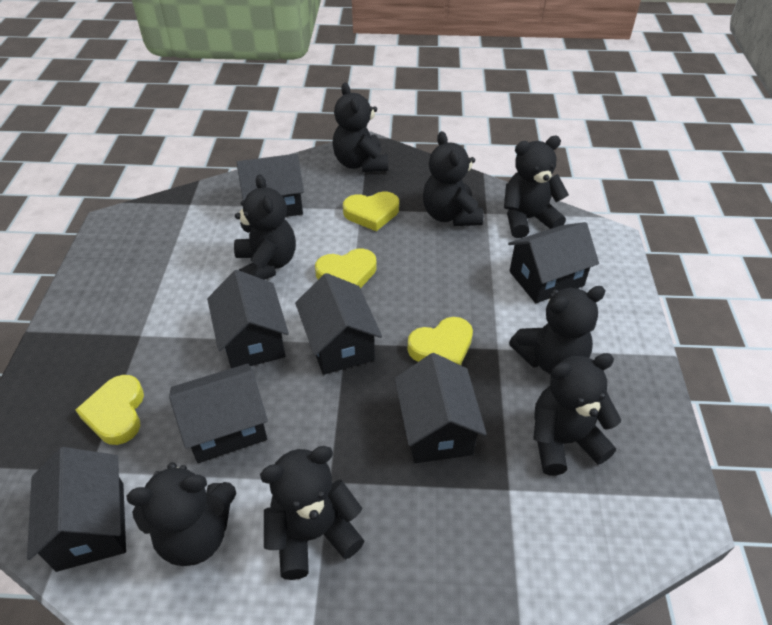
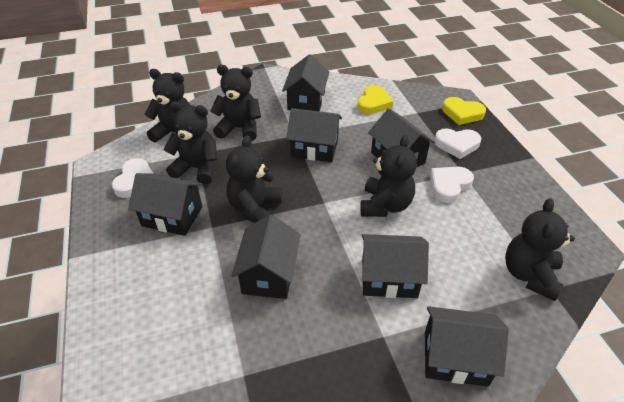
black teddy bear: [127,462,236,566] [234,174,296,280] [260,446,364,580] [332,83,388,172] [423,131,483,226] [504,136,569,238] [509,286,606,374] [533,353,621,475] = 8 -> [144,69,190,143] [164,101,217,185] [210,65,261,141] [226,136,282,223] [360,135,417,217] [505,198,575,301] = 6
white heart: none = 0 -> [112,158,154,198] [430,167,474,203] [434,128,481,159] = 3
yellow heart: [76,375,144,445] [315,248,377,288] [343,191,399,231] [407,317,473,365] = 4 -> [357,85,394,114] [442,97,486,125] = 2

